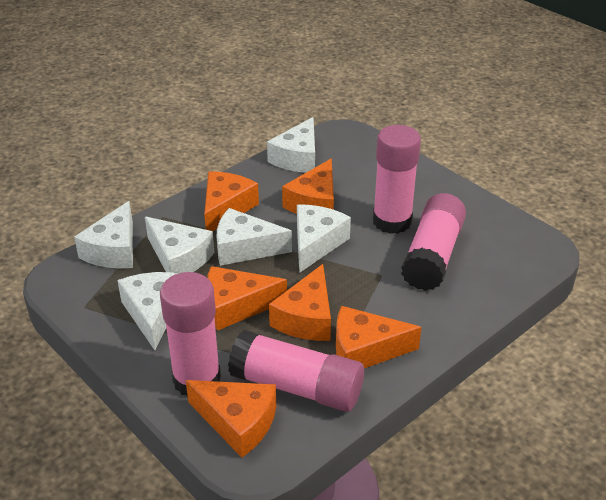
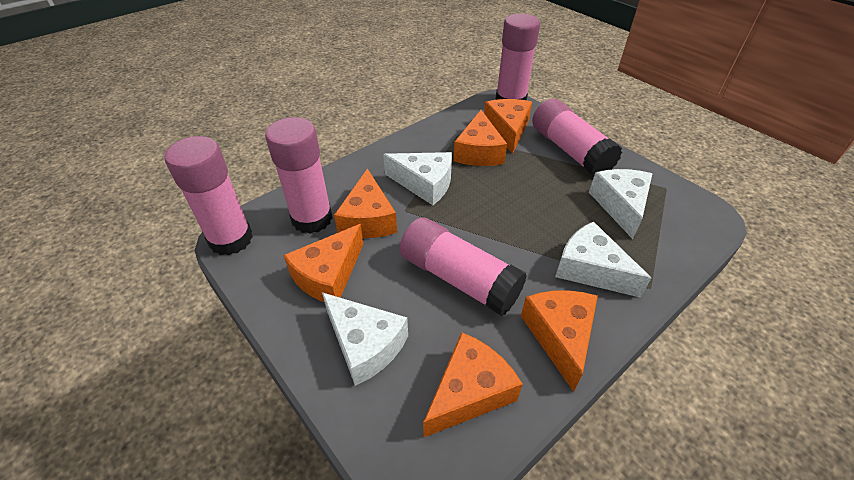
pink glue stick: [160,272,221,395] [228,330,364,412] [373,125,421,234] [401,193,466,291] = 4 -> [165,136,253,255] [265,117,333,234] [400,217,527,316] [495,13,540,100] [532,99,622,176] = 5
white cheese: [74,201,133,268] [117,272,179,350] [145,217,214,273] [217,208,292,266] [267,117,315,173] [297,204,351,273] = 6 -> [322,292,408,386] [383,152,452,205] [555,221,651,298] [589,169,652,239] = 4

